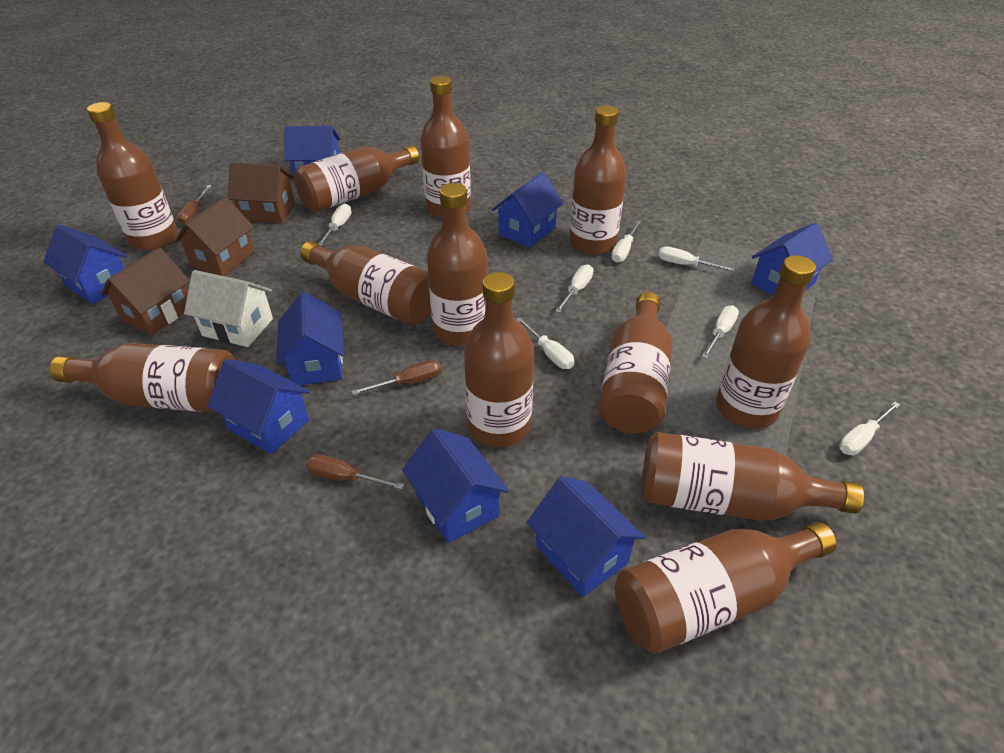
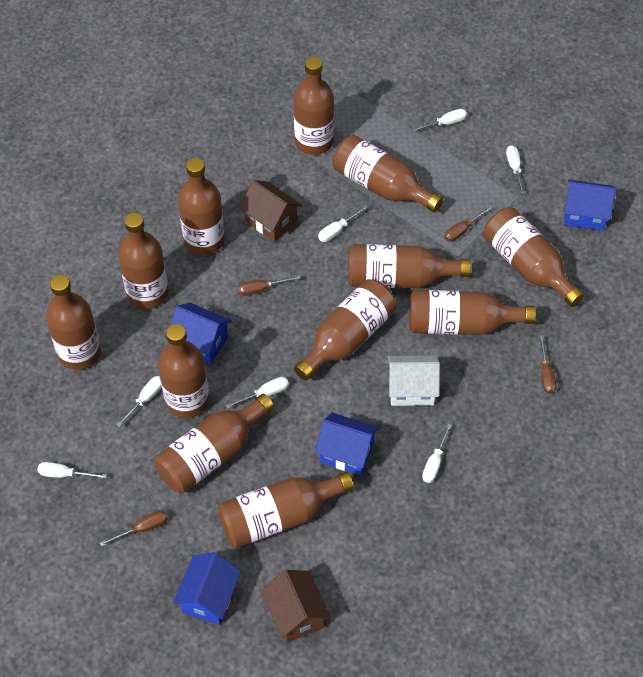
blue house: [43,224,127,304] [208,359,310,454] [276,292,344,385] [284,126,340,176] [402,428,509,543] [492,172,563,248] [527,476,645,597] [751,223,833,295] = 8 -> [170,303,232,364] [173,552,241,625] [315,413,379,475] [564,180,616,231] = 4
brown house: [101,247,190,335] [174,197,255,276] [227,162,295,224] = 3 -> [239,180,302,242] [261,570,331,643] = 2
brown screwdriver: [176,185,212,225] [306,454,404,490] [352,360,441,395] = 3 -> [100,510,168,547] [238,276,301,296] [444,206,493,242] [539,336,556,394] = 4

